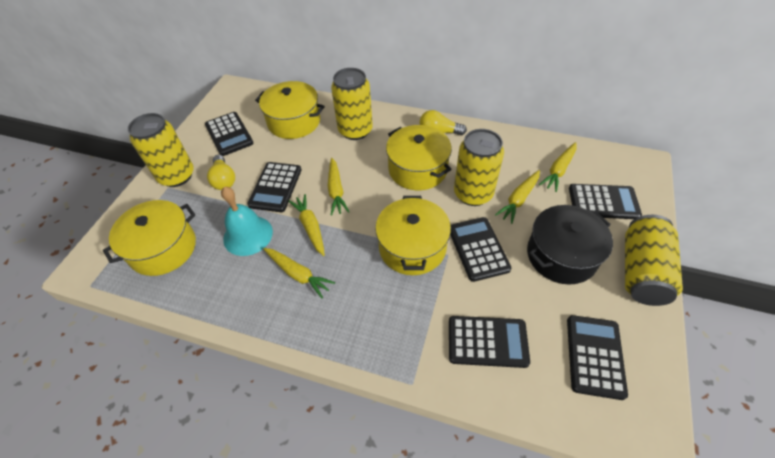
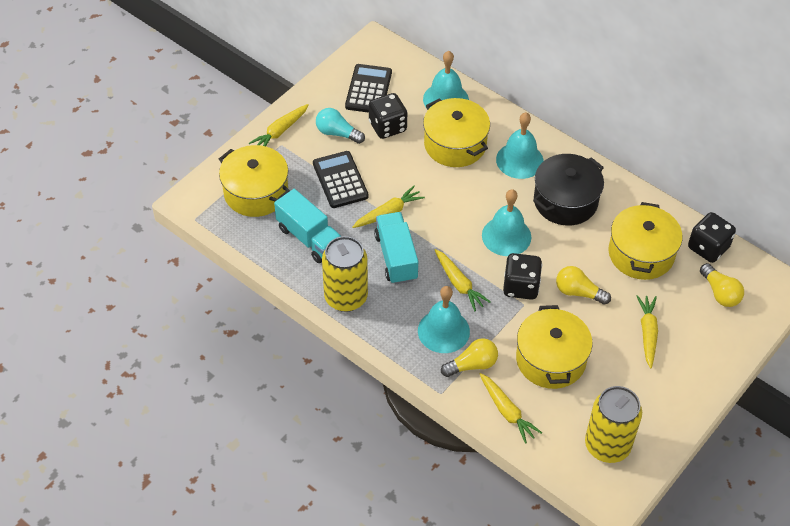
black calculator: [205,112,253,156] [247,162,302,212] [449,316,530,368] [450,217,511,282] [567,315,628,400] [569,184,642,219] = 6 -> [313,151,369,208] [345,64,392,113] = 2
black dice: none = 0 -> [369,93,407,139] [503,253,542,300] [688,212,736,263] = 3
turquoise bell: [221,187,273,256] = 1 -> [418,286,470,353] [423,51,469,108] [482,189,531,256] [496,112,544,179] = 4
turquoise light bulb: none = 0 -> [316,108,365,144] = 1
turquoise truck: none = 0 -> [274,189,341,263] [374,212,418,285] = 2
yellow can: [128,113,194,187] [331,68,373,140] [454,129,504,206] [625,215,683,306] = 4 -> [322,236,368,312] [585,386,642,463] = 2
yellow light bulb: [207,155,235,190] [420,110,467,135] = 2 -> [441,338,498,377] [556,266,611,305] [700,263,744,307] = 3

